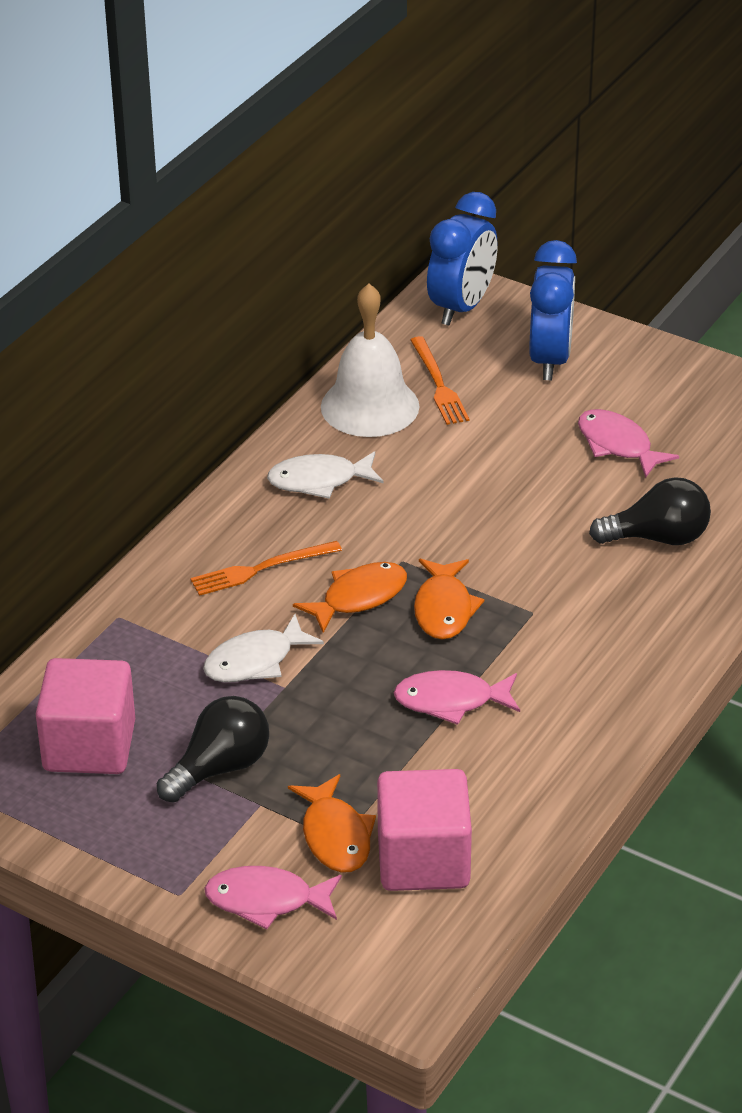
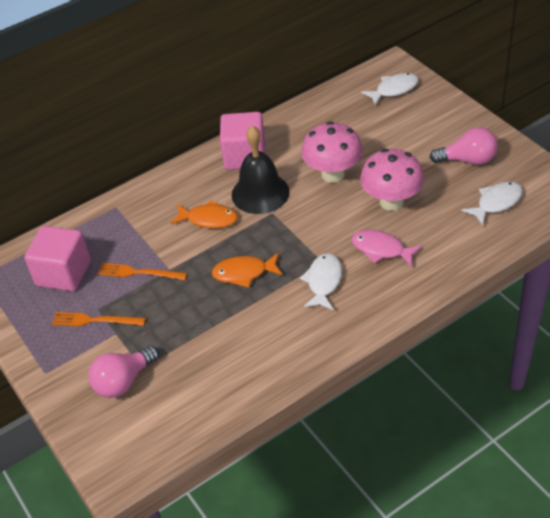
black bell: none = 0 -> [232,126,290,214] = 1
black light bulb: [157,696,269,803] [589,477,711,545] = 2 -> none = 0
blue clock: [427,192,497,325] [529,240,577,380] = 2 -> none = 0
orange fish: [288,774,376,873] [293,562,407,633] [414,558,485,640] = 3 -> [170,200,238,228] [212,253,283,287] = 2
pink fish: [204,866,342,930] [394,670,520,725] [578,409,679,478] = 3 -> [352,230,422,267] = 1
pink light bulb: none = 0 -> [88,346,159,398] [429,127,498,165] = 2
pink mushroom: none = 0 -> [301,121,363,183] [360,149,424,211] = 2
white bell: [321,283,419,437] = 1 -> none = 0
white fish: [203,614,324,682] [267,451,383,499] = 2 -> [300,253,342,310] [361,73,418,105] [462,181,523,226] = 3

